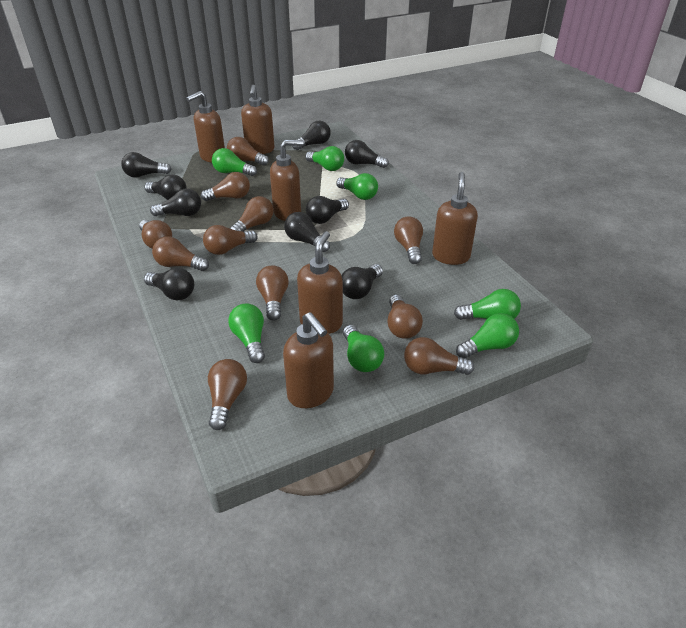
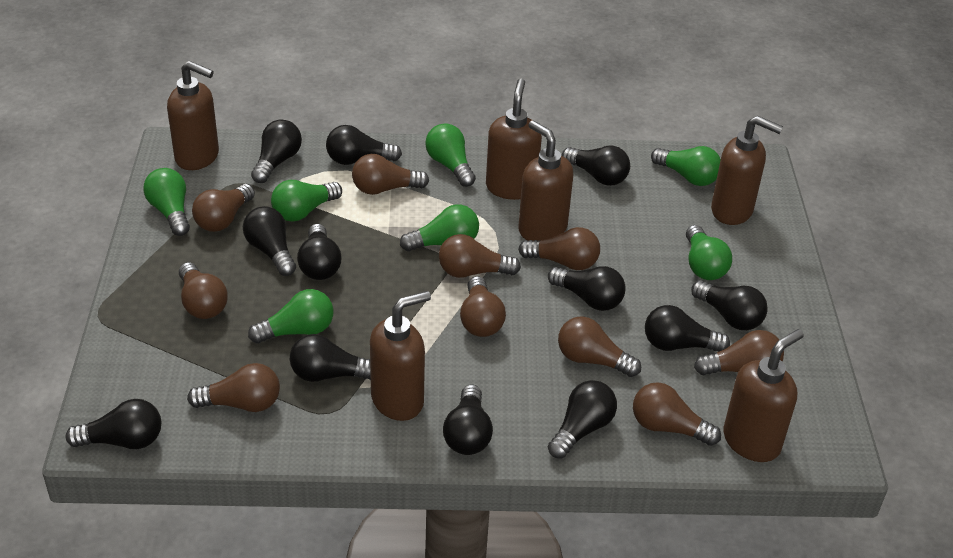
black light bulb: [121,152,172,178] [144,175,187,200] [144,268,194,300] [150,189,201,216] [284,212,330,252] [292,121,331,150] [306,196,349,224] [341,264,383,299] [345,140,389,168] = 9 -> [66,399,161,449] [243,206,296,276] [251,119,302,183] [290,334,371,382] [297,224,341,280] [326,125,402,165] [443,384,493,455] [548,266,626,311] [548,380,617,459] [562,146,630,186] [645,305,730,352] [691,280,768,330] = 12
brown light bulb: [139,220,172,249] [152,236,209,271] [201,172,250,201] [203,225,258,255] [208,359,247,430] [227,137,269,166] [230,196,274,231] [256,266,289,321] [387,294,423,339] [394,216,423,264] [404,337,474,375] = 11 -> [179,262,228,319] [187,363,280,412] [192,184,255,232] [352,154,429,195] [439,234,521,278] [460,276,506,337] [518,227,600,270] [558,316,641,377] [633,382,721,446] [694,330,784,376] = 10

